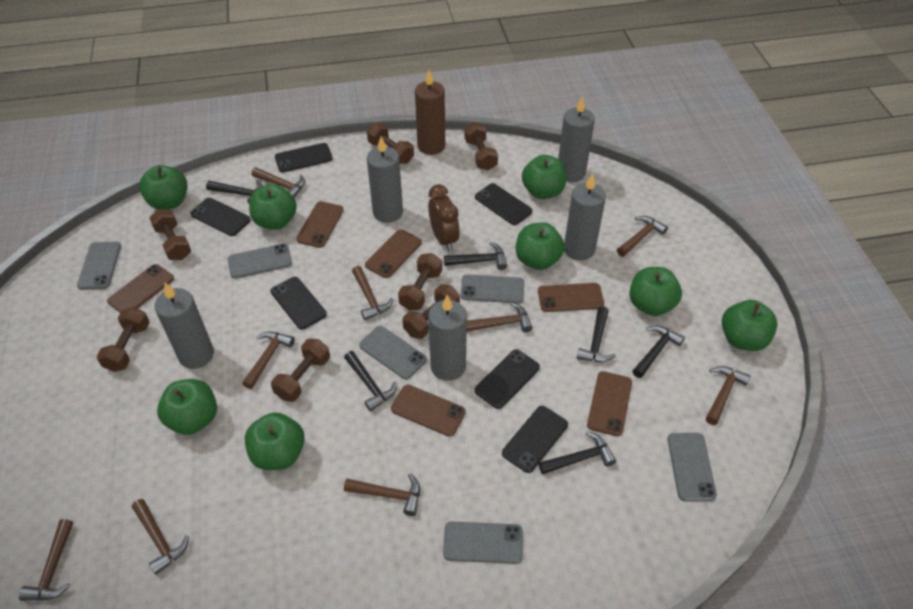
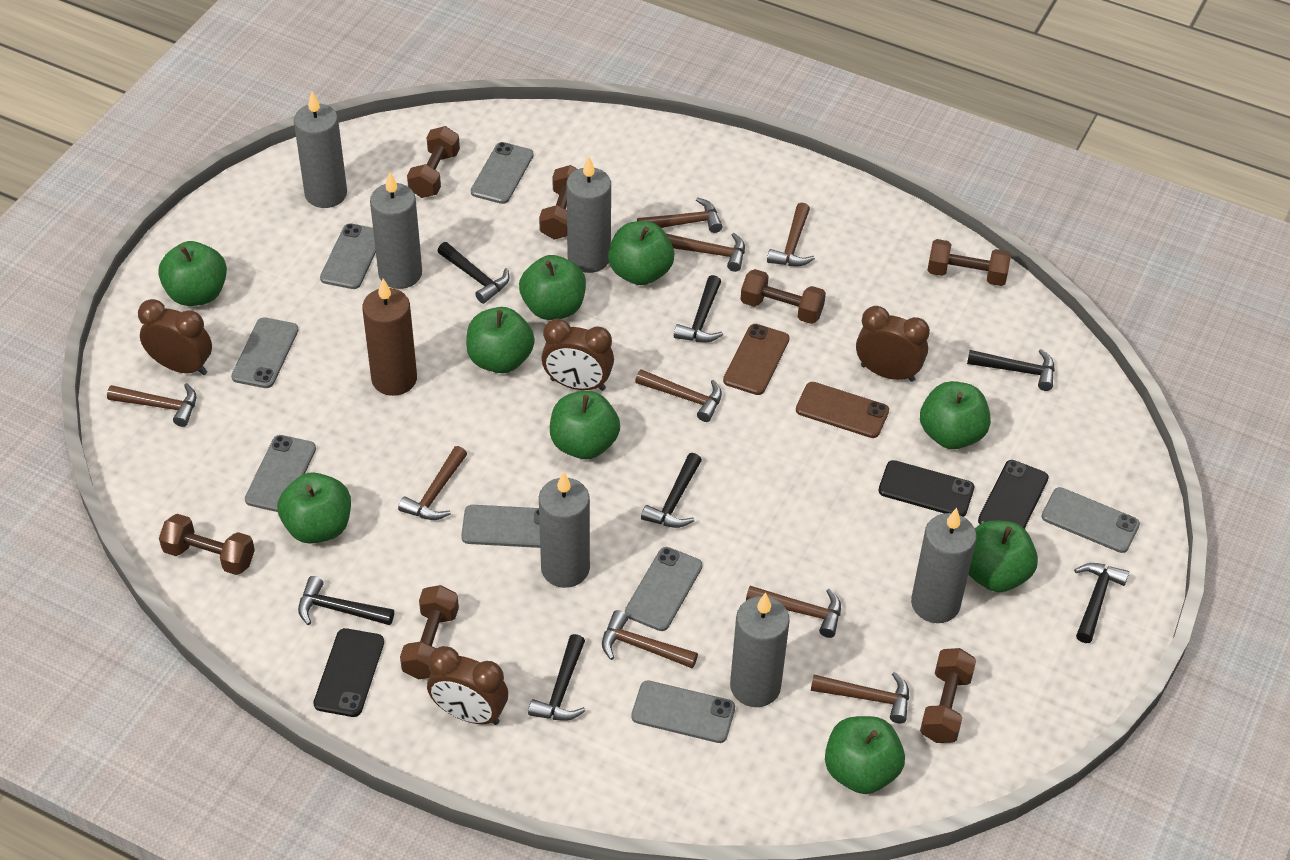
black hammer: [206,180,263,204] [344,351,397,411] [444,242,507,270] [539,431,616,475] [577,306,616,363] [633,326,685,378] = 6 -> [298,576,394,625] [437,242,510,304] [528,634,585,721] [641,453,702,528] [674,275,723,343] [967,349,1055,391] [1074,563,1129,643] = 7
black phone: [190,198,251,236] [270,277,327,330] [275,143,333,173] [475,183,533,225] [475,349,540,409] [502,406,568,473] = 6 -> [313,628,384,717] [879,460,974,517] [978,460,1049,529] = 3
brown clock: [428,184,460,251] = 1 -> [138,299,212,375] [427,646,508,725] [541,319,614,391] [856,306,930,382] = 4
brown phone: [107,264,174,313] [296,201,344,248] [365,230,422,278] [391,385,466,437] [538,283,604,312] [587,371,632,436] = 6 -> [723,324,790,395] [796,382,889,438] = 2
green apple: [139,165,187,209] [157,379,217,435] [245,412,305,470] [249,184,297,230] [516,223,565,270] [522,155,567,199] [629,267,682,316] [722,300,777,351] = 8 -> [158,241,227,306] [277,472,351,544] [466,307,535,373] [519,255,586,320] [550,391,620,459] [608,221,674,285] [825,716,905,794] [920,381,991,449] [968,521,1038,592] = 9
grey candle: [155,283,214,369] [367,137,403,223] [428,295,467,381] [558,96,595,182] [564,173,606,261] = 5 -> [294,92,347,208] [370,172,422,289] [539,471,590,588] [566,156,611,273] [730,593,790,707] [911,508,977,623] = 6
grey phone: [77,242,121,290] [228,244,292,279] [359,326,427,379] [443,522,523,564] [461,274,524,303] [667,433,717,501] = 6 -> [231,317,299,388] [245,435,316,512] [320,223,376,289] [461,505,540,548] [471,142,534,204] [625,547,703,631] [631,680,735,743] [1042,487,1140,553] = 8

